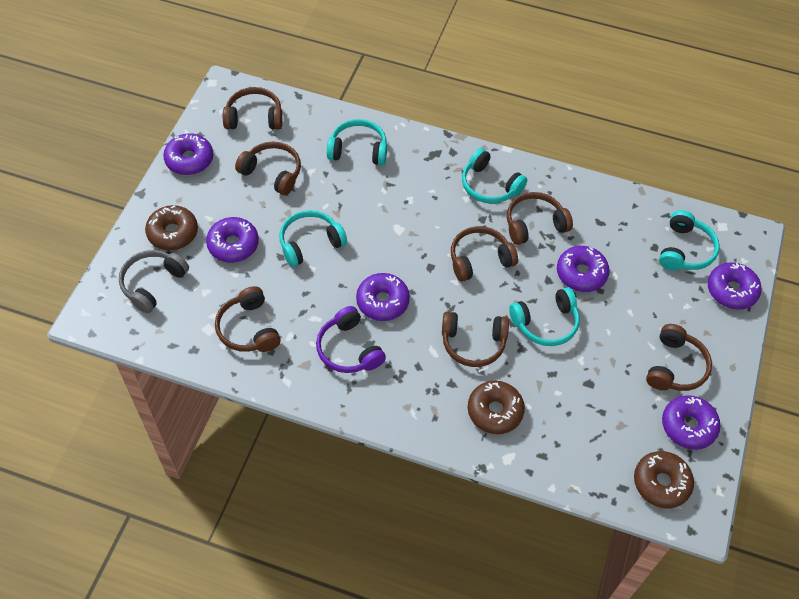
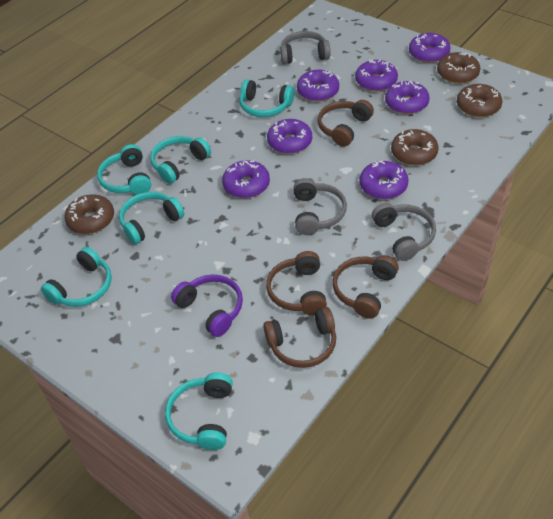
brown donut: [145,205,198,250] [468,381,525,434] [634,451,694,508] = 3 -> [65,195,114,234] [391,129,439,166] [437,52,481,84] [457,84,502,117] = 4
brown headphones: [215,286,281,352] [223,87,282,129] [235,142,301,195] [442,311,509,367] [451,226,518,282] [507,192,573,245] [646,324,712,391] = 7 -> [263,307,336,368] [266,251,327,315] [317,100,374,146] [333,255,399,319] = 4
grey headphones: [119,250,189,313] = 1 -> [280,31,330,64] [293,178,347,235] [372,203,436,261] = 3
purple donut: [163,133,213,175] [206,217,259,263] [356,273,410,321] [557,246,610,292] [662,395,721,450] [708,262,762,310] = 6 -> [222,160,270,198] [267,119,312,154] [297,70,339,102] [355,60,398,91] [360,161,409,199] [385,81,430,114] [409,33,451,63] = 7
turquoise headphones: [279,210,347,267] [327,119,387,165] [462,148,527,204] [509,287,580,346] [659,210,720,271] = 5 -> [41,247,112,307] [97,144,151,195] [119,192,184,244] [150,136,211,184] [165,372,233,450] [239,79,294,117] = 6

